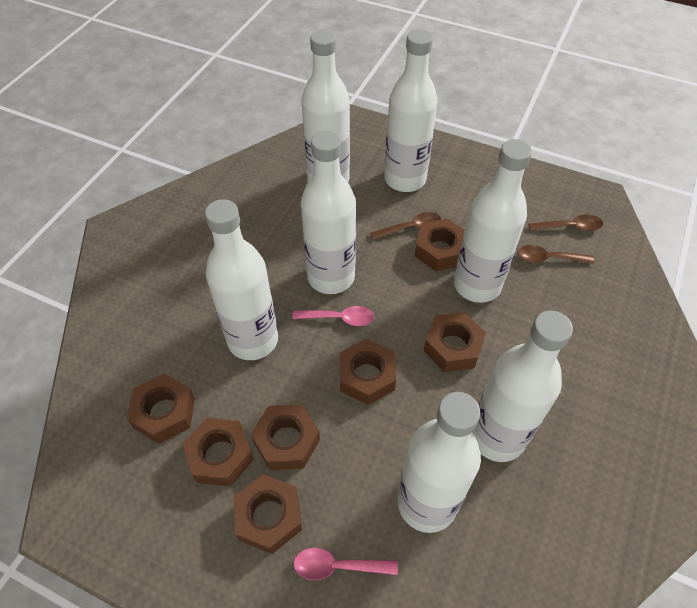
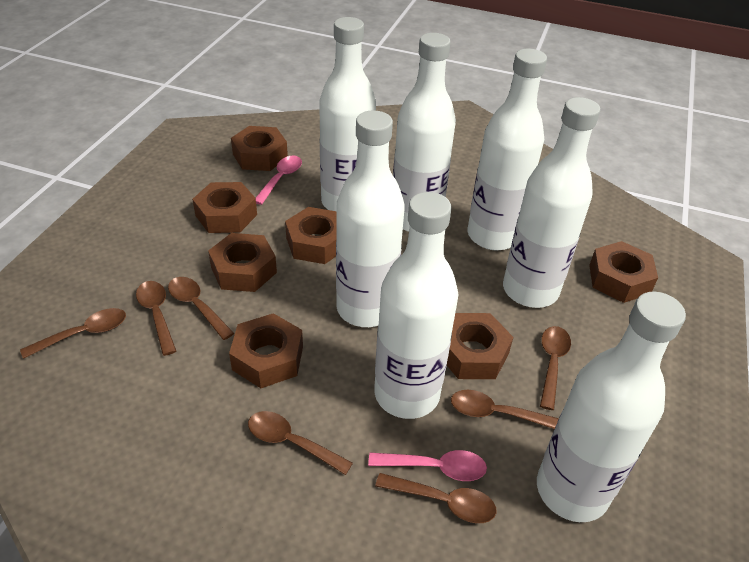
brown spoon: [370,212,441,240] [517,245,594,264] [528,214,603,231] = 3 -> [20,308,126,359] [136,281,176,356] [168,277,234,340] [248,411,353,475] [375,473,496,523] [451,390,559,429] [540,326,571,410] = 7

